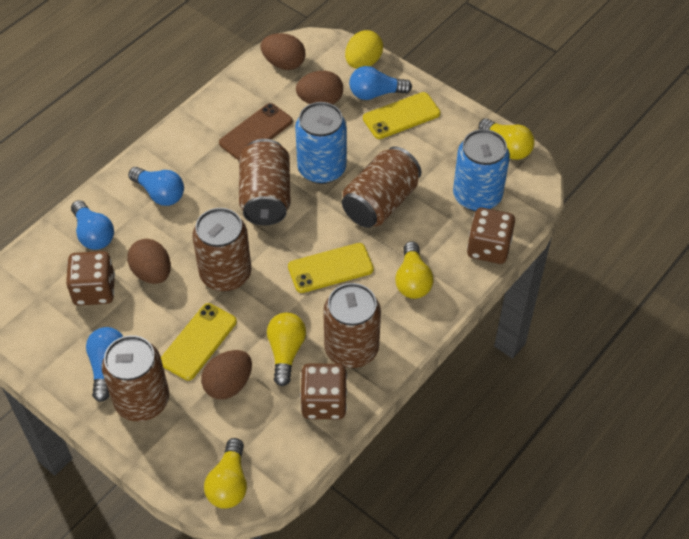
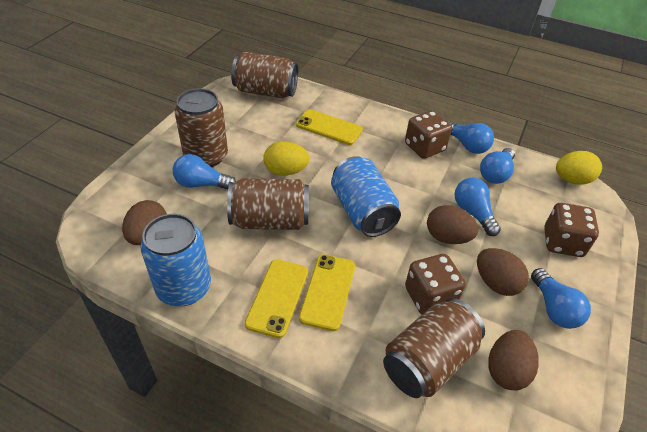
blue light bulb: [71,200,114,250] [86,327,123,402] [128,167,184,206] [349,66,412,100] = 4 -> [173,154,236,189] [447,121,494,154] [454,178,501,236] [480,148,515,184] [531,268,591,329] = 5
brown can: [102,335,169,421] [192,208,251,291] [239,139,290,226] [323,283,381,368] [342,146,421,228] = 5 -> [175,88,228,167] [227,178,309,230] [231,52,298,98] [383,298,485,398] = 4
brown phone: [219,103,293,160] = 1 -> none = 0
yellow egg: [345,30,383,69] = 1 -> [263,141,309,176] [556,151,602,185] = 2
yellow light bulb: [204,438,247,509] [267,312,306,386] [395,241,433,299] [479,118,534,160] = 4 -> none = 0

